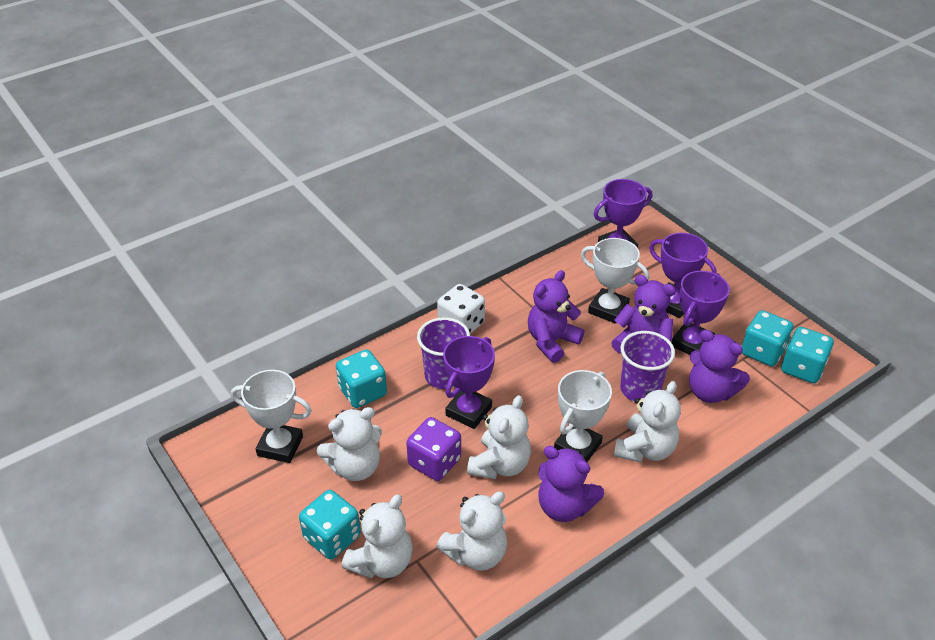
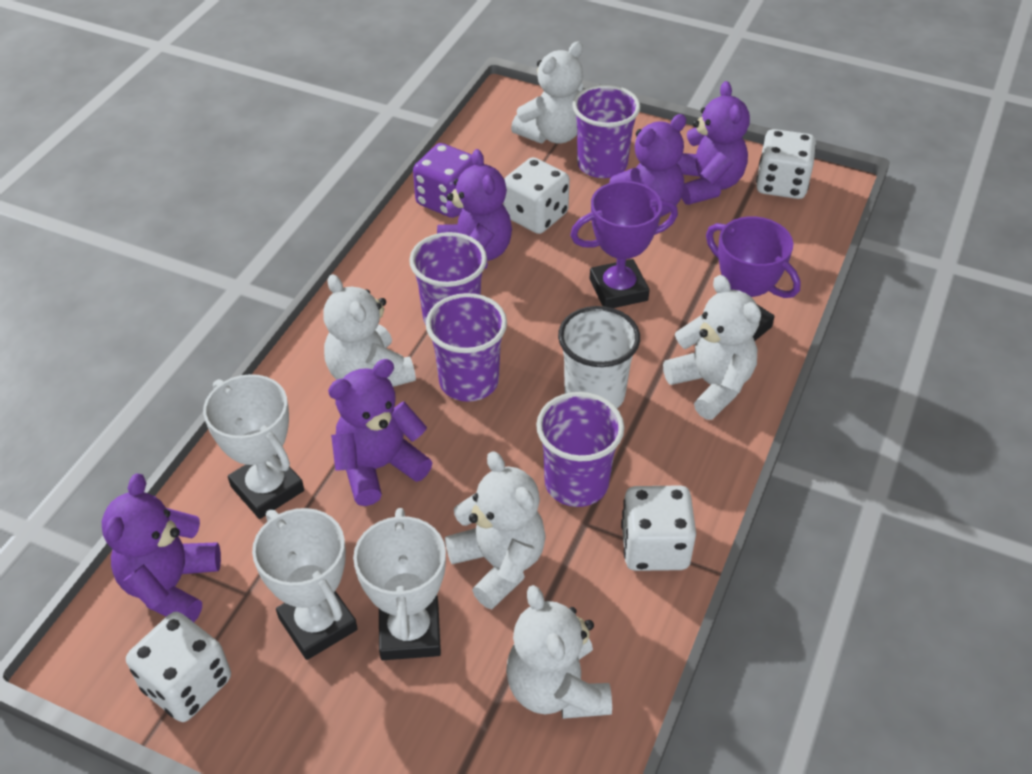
purple cup: [417,317,470,389] [620,331,675,402] = 2 -> [409,232,487,325] [426,293,507,402] [536,392,624,507] [572,84,640,178] = 4
purple teddy bear: [528,270,585,363] [538,446,604,522] [611,275,676,353] [689,330,750,403] = 4 -> [102,474,221,622] [328,359,433,506] [437,149,512,269] [610,114,686,217] [680,81,750,205] = 5
purple trophy: [443,336,495,429] [594,179,652,248] [649,233,716,318] [671,271,730,355] = 4 -> [570,181,678,308] [706,216,801,341] = 2
turquoise dice: [299,490,361,560] [336,349,387,408] [742,310,793,366] [781,327,834,383] = 4 -> none = 0
white cup: none = 0 -> [558,306,640,408] = 1
white dice: [437,284,485,334] = 1 -> [126,612,231,722] [503,157,570,234] [621,486,696,571] [756,129,816,199] = 4

